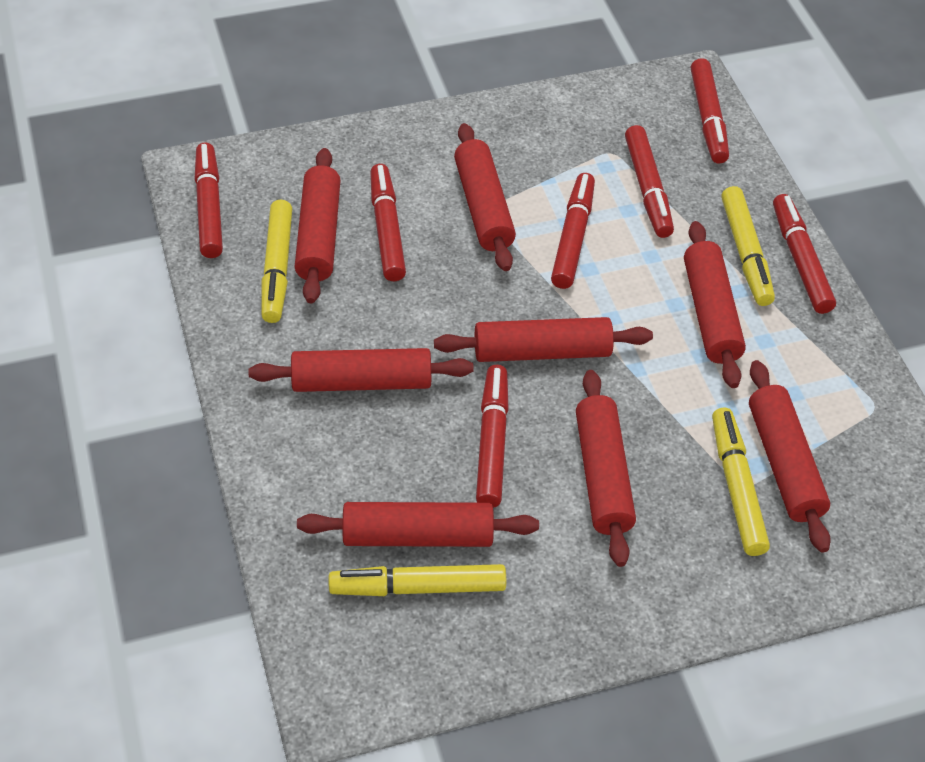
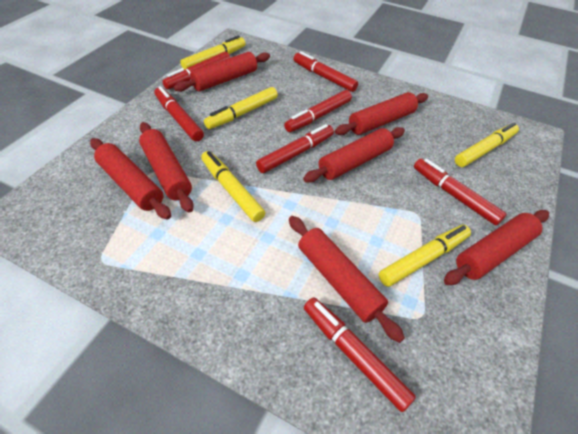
red rolling pin: [248,348,474,392] [295,148,341,303] [297,502,539,547] [434,317,653,362] [454,123,516,271] [576,370,636,567] [684,221,746,388] [749,360,831,553] = 8 -> [90,138,171,219] [139,122,194,213] [174,52,270,92] [289,216,405,343] [303,127,405,183] [335,92,428,135] [444,210,549,285] = 7
yellow marker: [261,200,292,323] [329,564,506,596] [712,408,770,556] [721,186,775,306] = 4 -> [180,36,246,69] [201,151,265,222] [204,87,278,129] [379,225,471,287] [455,122,519,167] = 5

